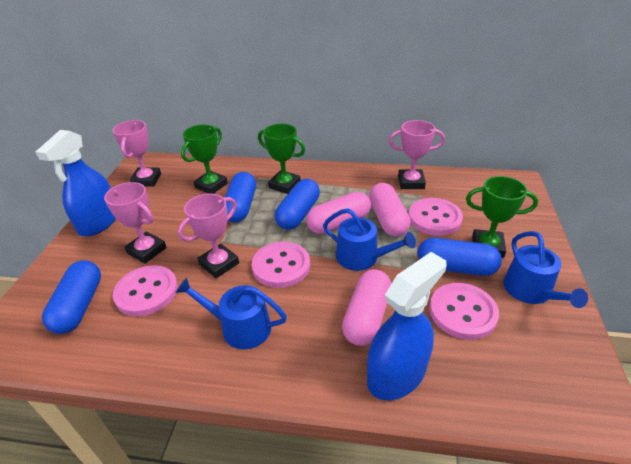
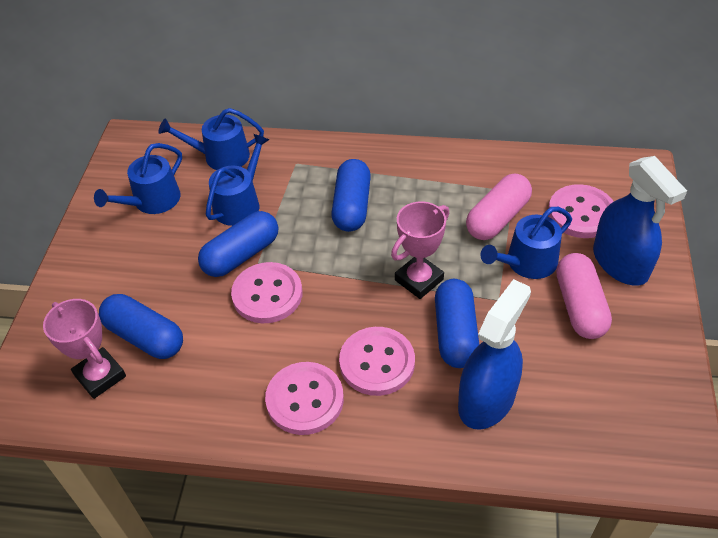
blue watering can: [175,277,287,349] [323,208,416,271] [503,231,588,308] = 3 -> [94,143,182,214] [158,108,264,170] [206,134,269,226] [480,207,572,279] = 4
green trophy: [181,125,228,194] [258,124,305,194] [466,176,538,258] = 3 -> none = 0
pink capsule: [306,191,371,234] [342,269,391,346] [369,183,411,236] = 3 -> [466,174,532,240] [556,253,612,339] = 2
pink trophy: [104,182,167,264] [113,120,161,186] [178,194,239,278] [389,120,445,189] = 4 -> [43,299,126,399] [391,201,449,299] = 2

